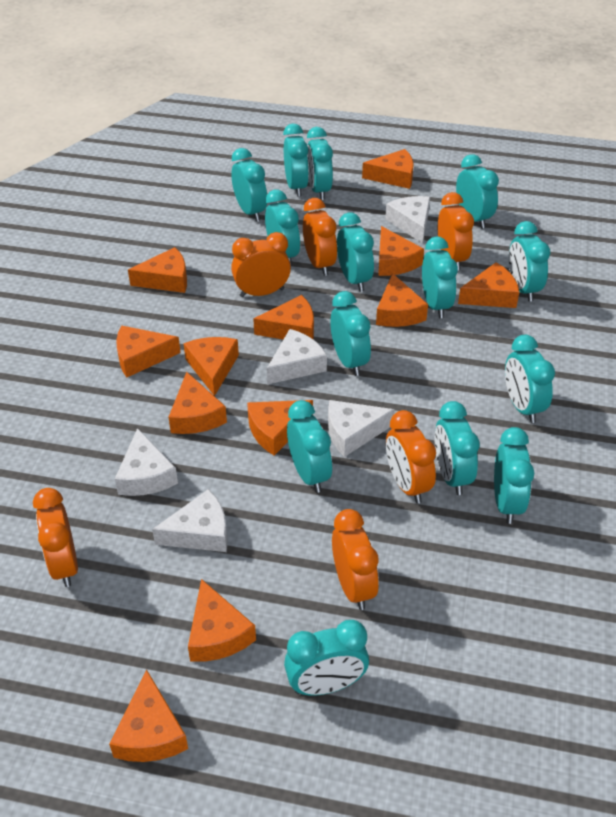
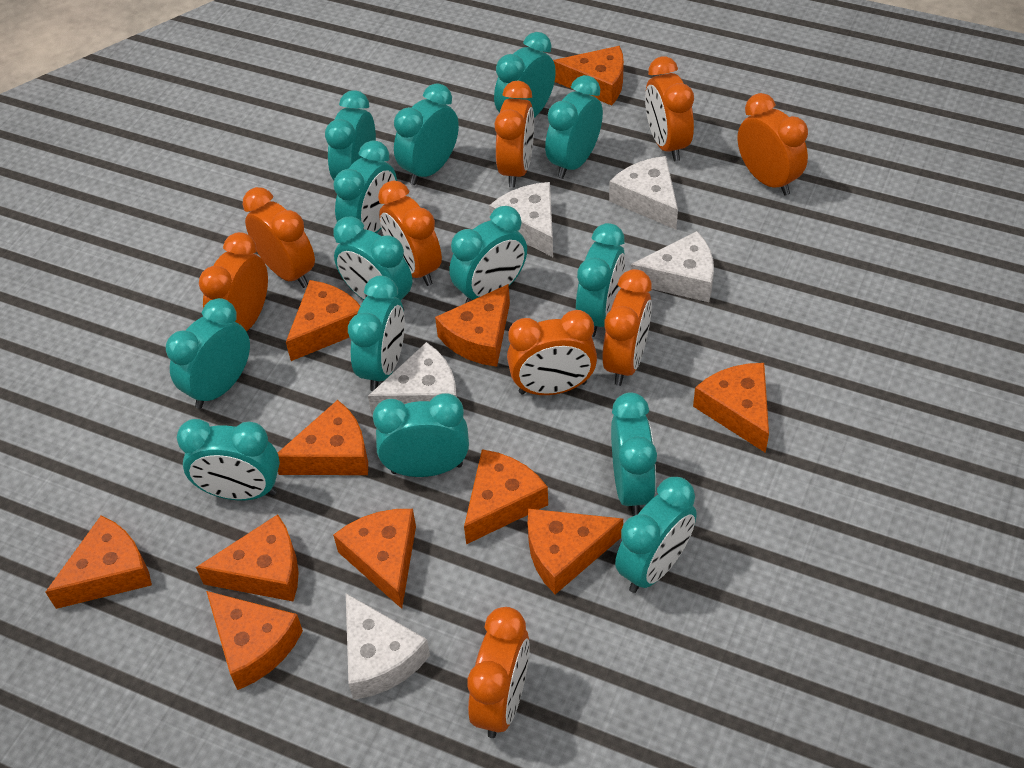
orange cheese: [109,670,188,762] [116,325,181,377] [128,247,187,293] [169,372,227,434] [184,337,239,396] [188,579,256,662] [247,400,313,456] [253,295,314,339] [362,149,414,189] [376,273,428,327] [378,226,424,276] [458,262,519,308] = 12 -> [45,515,152,609] [196,514,299,602] [206,591,303,690] [278,400,368,475] [286,280,360,361] [333,509,416,609] [435,284,510,367] [464,449,548,544] [528,509,623,594] [553,46,624,106] [693,363,769,453] = 11
orange clock: [33,488,78,587] [231,232,291,297] [303,198,337,276] [332,509,379,610] [386,410,436,503] [438,192,474,270] = 6 -> [199,232,268,331] [243,187,315,288] [378,181,442,286] [467,607,530,738] [495,81,534,188] [507,310,597,395] [602,269,652,386] [645,56,694,161] [737,93,808,195] = 9

